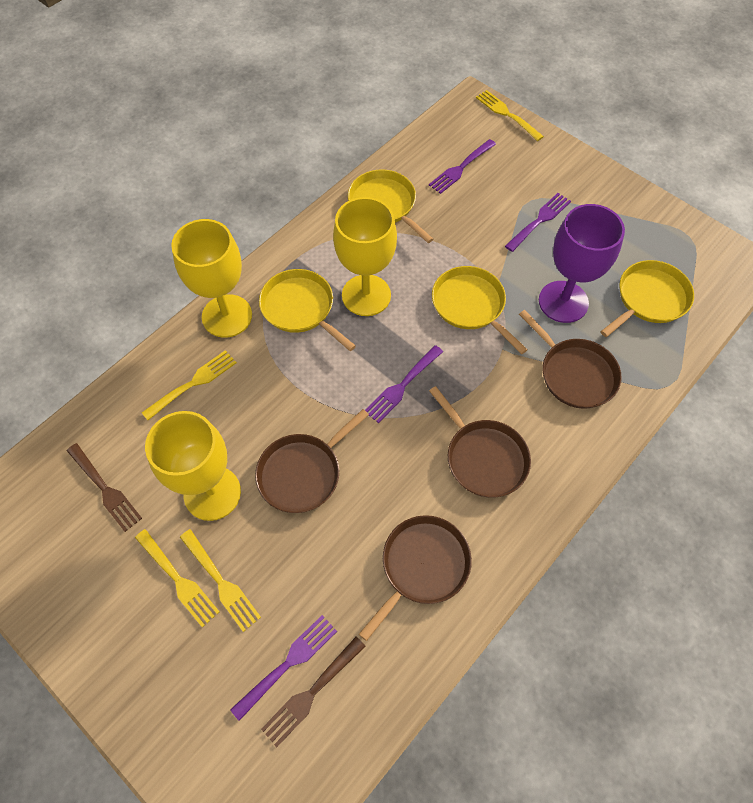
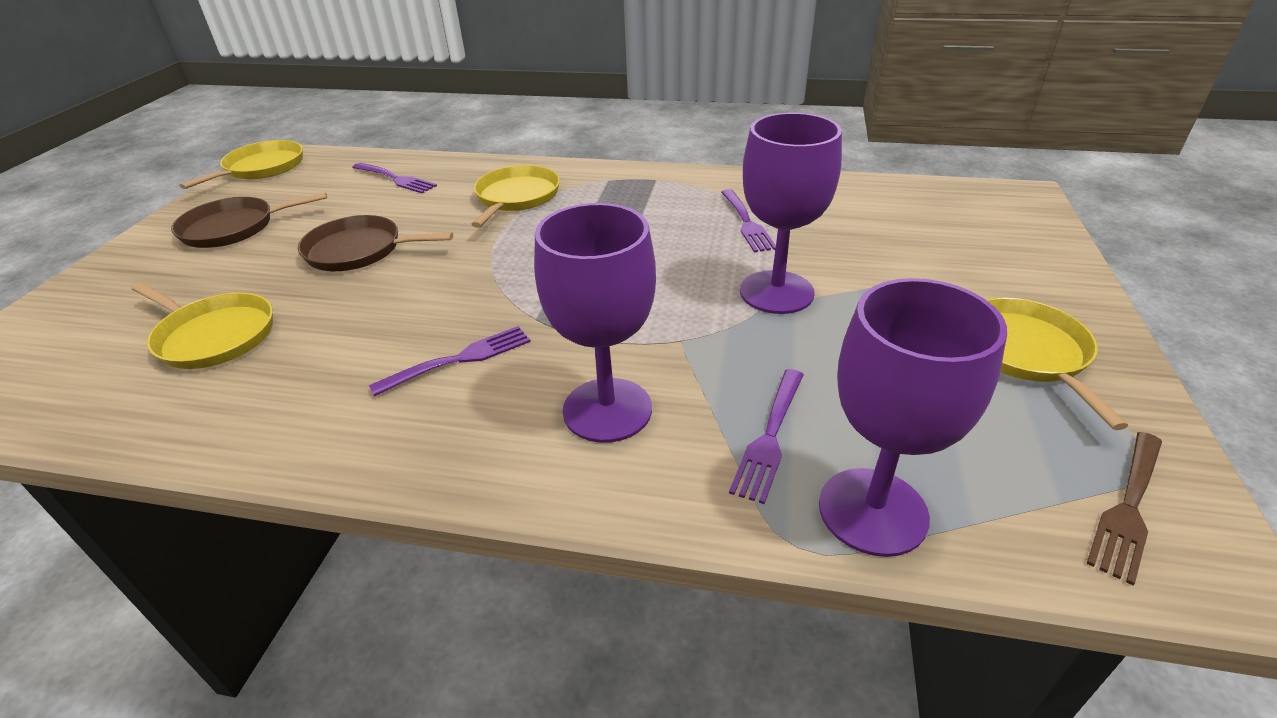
brown fork: [67,443,142,532] [261,637,366,747] = 2 -> [1086,432,1162,585] = 1
brown pan: [255,409,369,513] [359,515,472,641] [429,386,531,498] [519,310,622,409] = 4 -> [171,192,327,248] [298,215,453,271] = 2
purple goblet: [539,204,625,323] = 1 -> [534,203,656,443] [740,113,842,314] [819,278,1007,557] = 3
yellow fork: [135,529,220,628] [142,350,237,420] [180,529,261,632] [476,90,544,141] = 4 -> none = 0
yellow goblet: [145,411,241,521] [171,219,252,338] [333,197,397,316] = 3 -> none = 0

